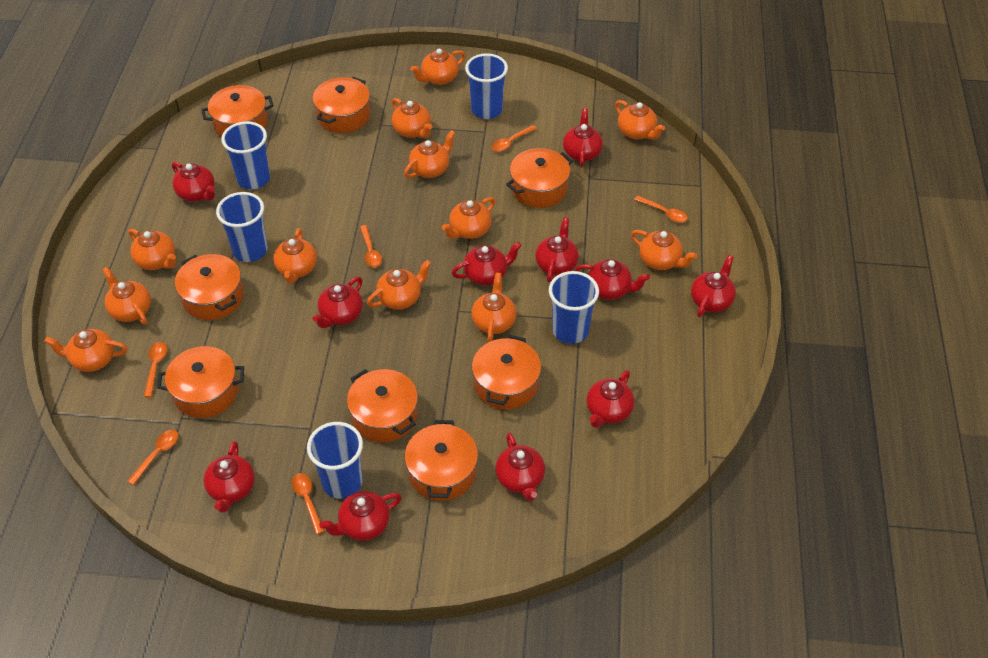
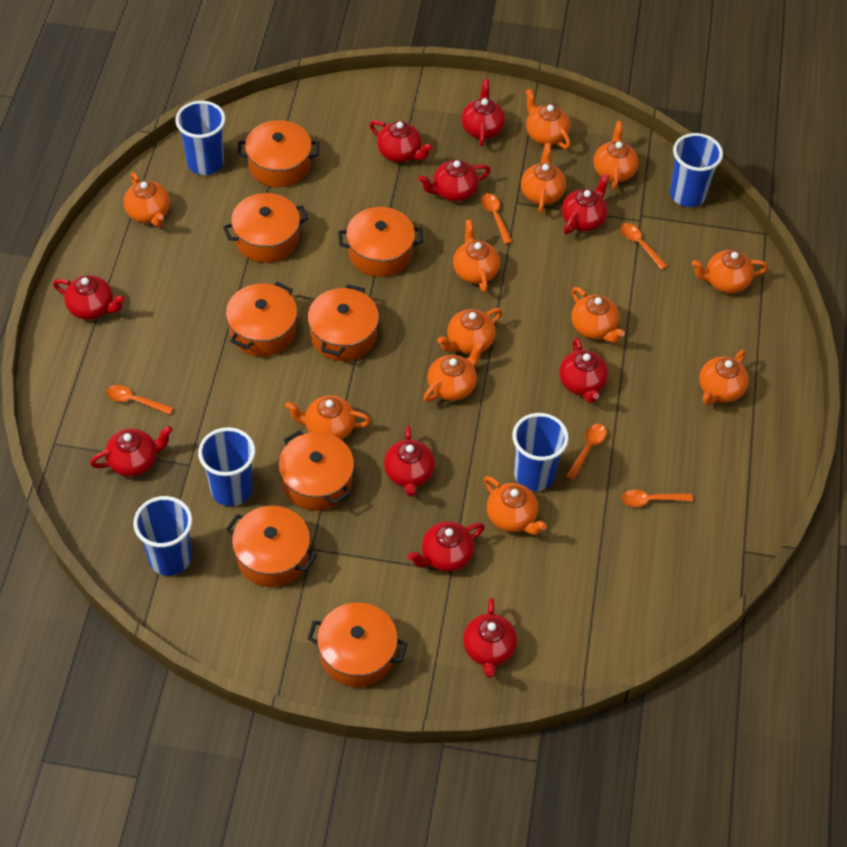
orange spoon: [127,430,178,485] [144,342,167,397] [291,473,324,535] [360,225,382,268] [492,125,537,152] [634,195,688,223] = 6 -> [106,385,173,415] [481,193,512,244] [566,424,607,480] [620,223,667,270] [621,490,693,507] = 5
red teapot: [172,162,215,202] [203,441,255,513] [313,277,363,328] [319,491,402,541] [452,242,522,285] [495,433,545,501] [535,218,579,282] [563,108,603,167] [575,259,650,300] [587,370,635,428] [691,255,736,317] = 11 -> [53,275,125,320] [90,426,173,477] [370,120,433,162] [384,425,435,497] [408,522,485,572] [418,160,491,201] [461,79,505,146] [463,598,517,677] [559,337,608,404] [562,174,609,234] = 10

